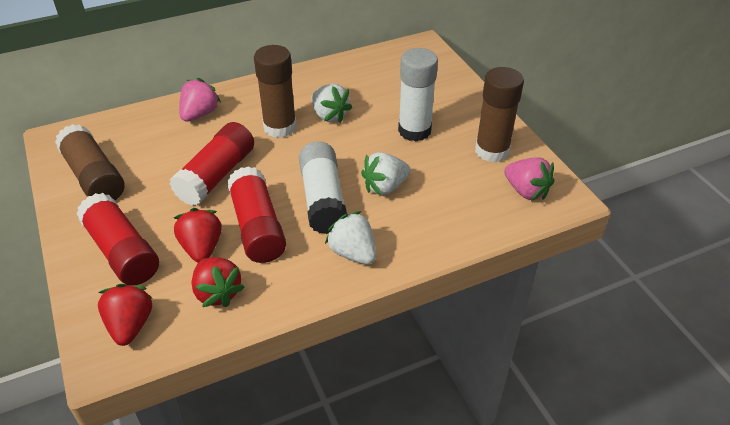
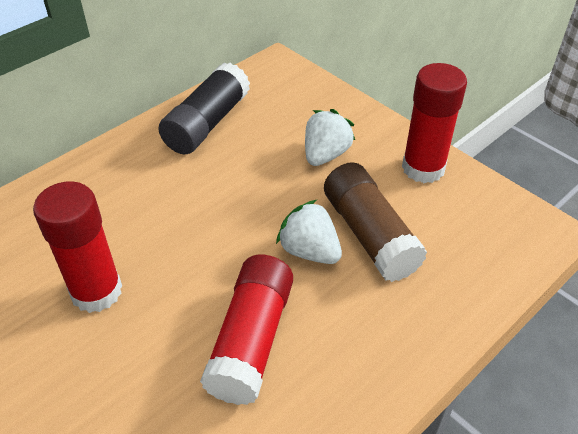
black glue stick: none = 0 -> [158,63,250,155] = 1
brown glue stick: [55,124,124,200] [254,45,297,138] [475,67,524,162] = 3 -> [324,162,427,282] = 1
pink strawberry: [179,78,221,122] [504,157,554,201] = 2 -> none = 0
red strawberry: [98,284,153,346] [174,208,222,263] [192,257,245,307] = 3 -> none = 0
white glue stick: [299,141,347,234] [398,48,438,141] = 2 -> none = 0
white strawberry: [312,84,352,123] [325,211,376,264] [361,152,411,196] = 3 -> [276,200,342,264] [305,109,355,166] = 2

